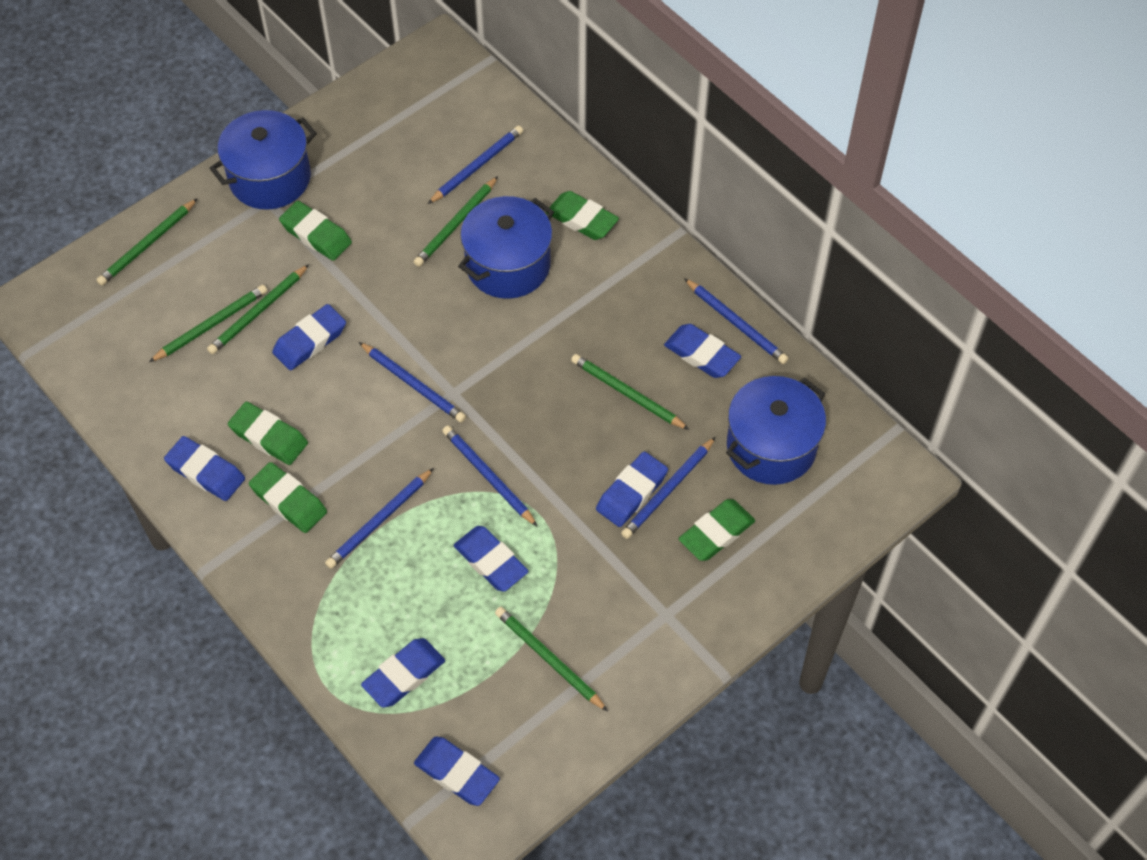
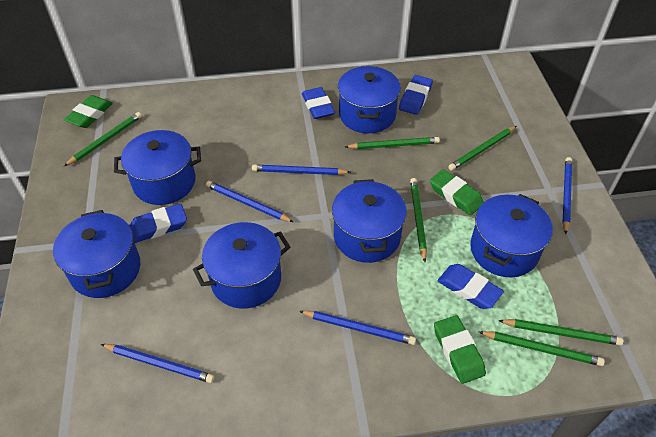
blue eraser: [164,436,245,501] [272,304,346,370] [361,638,445,708] [414,736,500,806] [454,526,528,592] [596,451,668,527] [664,324,741,378] = 7 -> [129,204,187,243] [302,87,335,119] [399,75,433,115] [438,264,504,309] = 4
blue pencil: [325,468,434,569] [359,342,466,422] [428,126,523,204] [442,425,538,527] [621,437,716,539] [684,278,789,364] = 6 -> [101,344,215,383] [206,181,294,222] [252,165,351,175] [299,311,416,345] [562,157,572,234] = 5
blue pot: [210,110,317,210] [458,196,554,299] [726,376,826,485] = 3 -> [53,210,140,298] [114,130,201,205] [193,222,290,309] [332,179,407,263] [338,66,401,133] [470,194,553,277] = 6
green eraser: [228,402,308,465] [249,462,327,533] [279,201,352,261] [546,191,619,240] [679,499,755,561] = 5 -> [64,95,113,128] [430,169,484,215] [434,315,486,384] = 3

